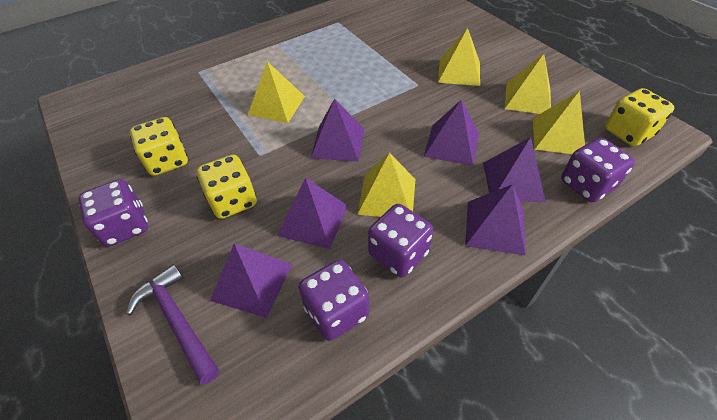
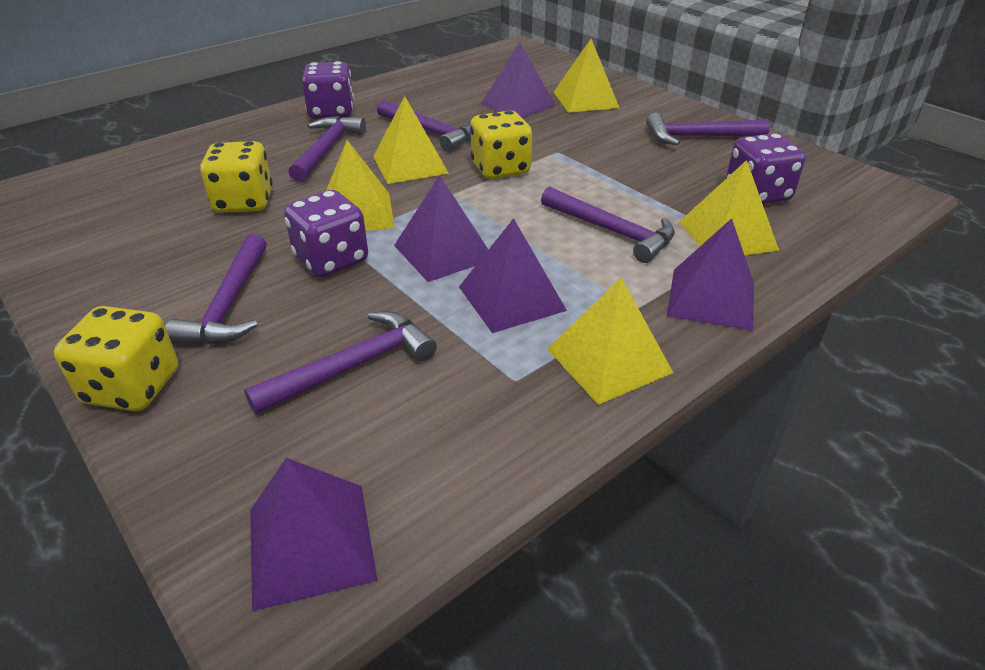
purple dice: [79,179,148,247] [299,260,369,341] [368,204,433,277] [561,138,635,202] = 4 -> [284,190,368,277] [302,61,354,119] [726,133,806,204] = 3
purple hammer: [126,264,219,385] = 1 -> [165,234,267,345] [244,311,437,415] [288,116,366,182] [377,100,471,152] [541,187,675,263] [646,113,770,145] = 6
purple pyramid: [210,243,292,318] [277,178,348,249] [311,99,364,162] [424,100,479,166] [465,184,526,256] [483,137,546,202] = 6 -> [250,458,377,611] [394,175,489,282] [459,218,567,333] [481,42,555,118] [667,218,754,331] = 5

